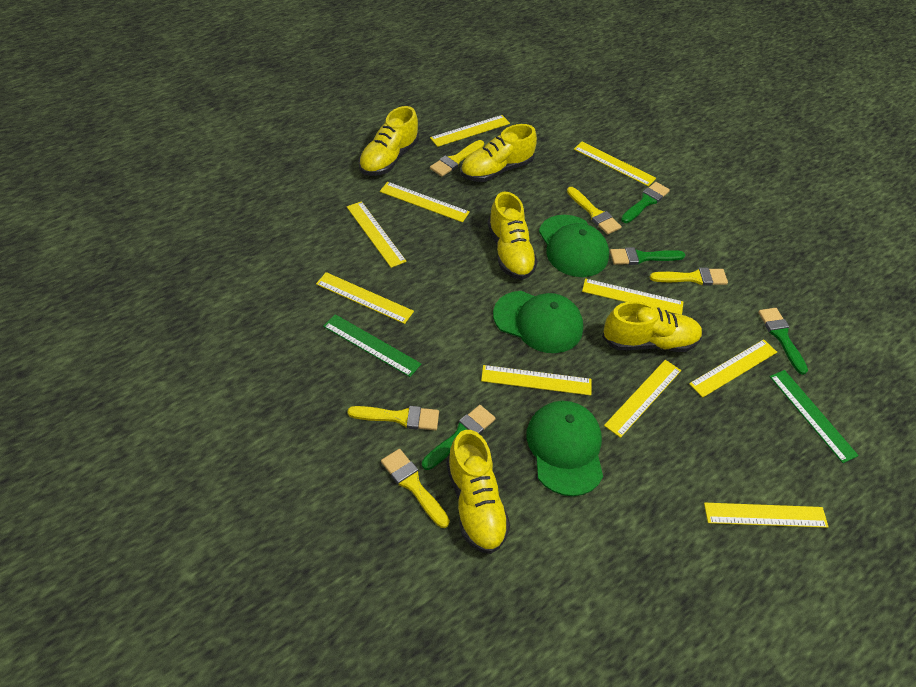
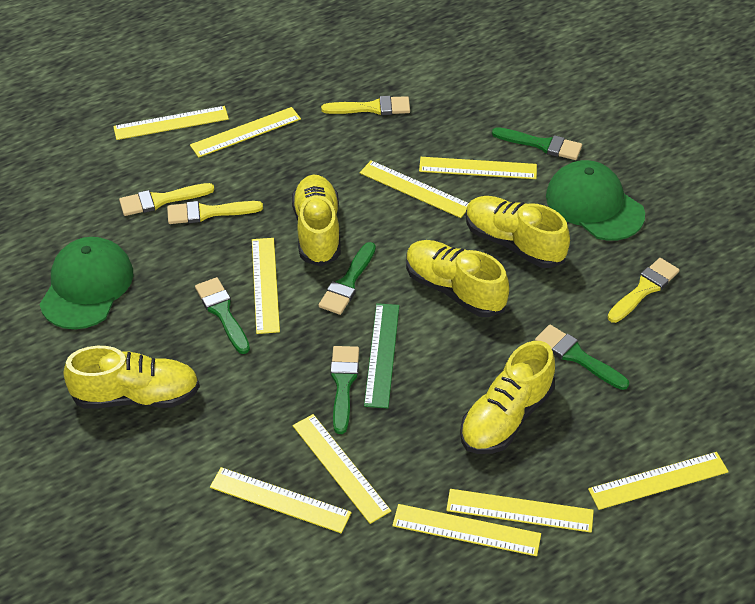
green brush: [422,405,496,470] [610,247,685,265] [621,182,670,223] [758,308,808,375] = 4 -> [195,277,250,354] [318,242,376,315] [330,346,359,434] [492,127,582,160] [535,325,629,390] = 5
green cap: [493,291,583,353] [526,401,603,496] [539,215,609,277] = 3 -> [39,237,133,329] [546,160,645,241] = 2
green ruler: [323,314,421,377] [770,370,859,463] = 2 -> [364,303,399,408] = 1
yellow brush: [347,406,439,430] [381,449,450,528] [430,140,484,177] [567,187,621,234] [650,268,728,286] = 5 -> [119,183,214,216] [167,201,263,224] [321,96,410,115] [608,258,679,323] = 4

